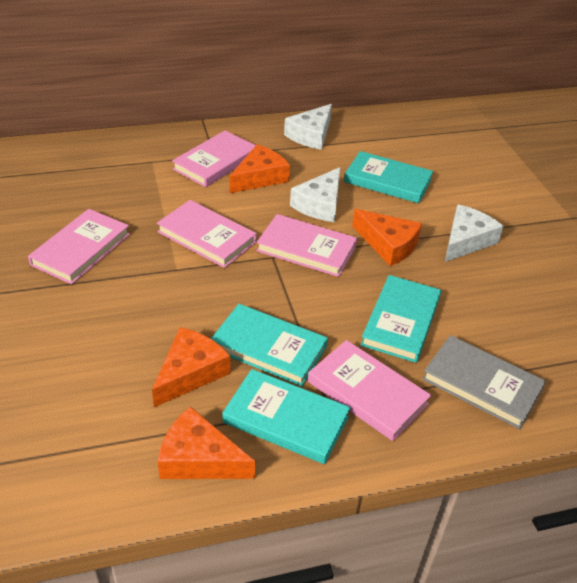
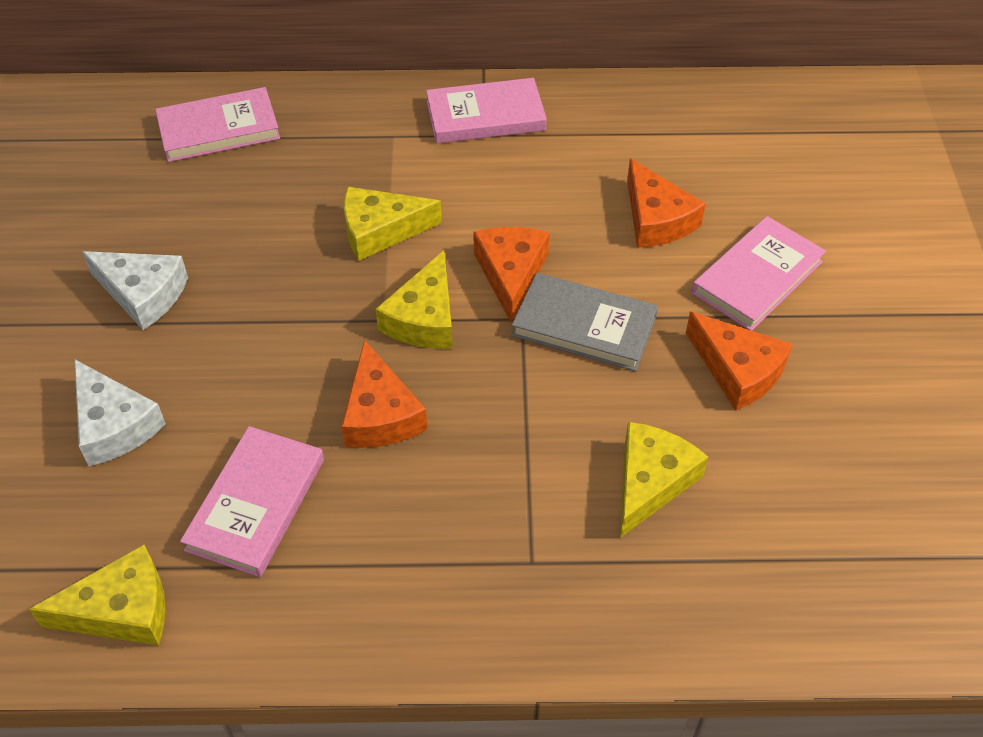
pink book: [28,209,130,285] [157,200,257,268] [172,130,256,187] [256,214,357,277] [308,340,431,441] = 5 -> [155,87,280,162] [180,426,324,577] [426,78,547,143] [692,216,826,331] = 4
turquoise book: [211,304,328,386] [222,369,351,464] [344,151,433,203] [361,275,441,363] = 4 -> none = 0
white cheese: [284,104,332,150] [290,167,341,222] [445,204,504,262] = 3 -> [74,359,166,466] [82,251,188,330] = 2
yellow cheese: none = 0 -> [29,544,166,645] [344,187,442,261] [376,251,453,349] [620,422,708,538] = 4

